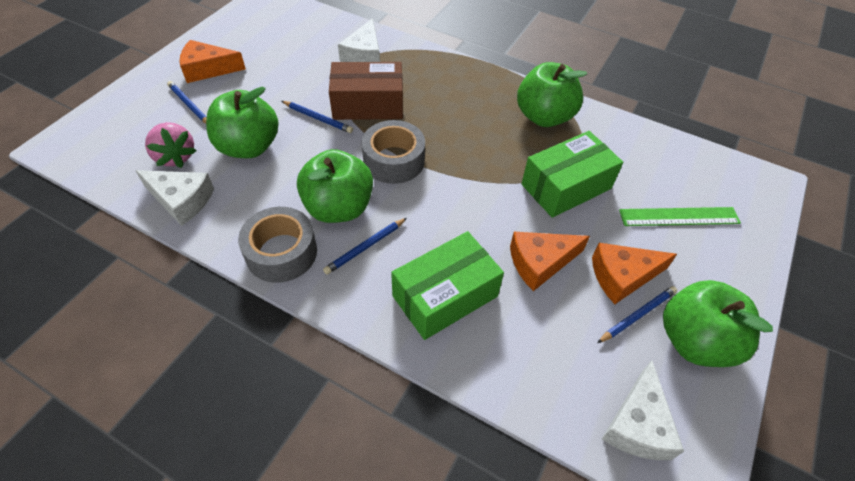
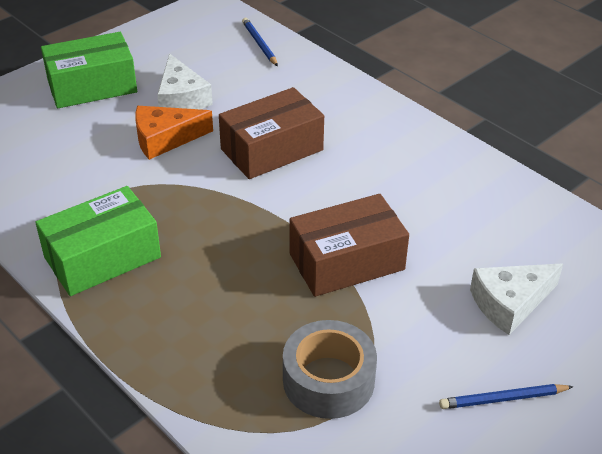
blue pencil: [167,81,207,124] [282,101,353,133] [323,218,407,275] [597,286,677,343] = 4 -> [242,18,278,66] [439,384,574,409] = 2
brown box: [329,62,403,120] = 1 -> [219,87,324,179] [290,194,409,297] = 2
green apple: [206,86,279,158] [297,149,373,223] [517,62,587,127] [663,280,773,367] = 4 -> none = 0
green ruler: [619,207,741,226] = 1 -> none = 0
grey tape: [238,207,317,283] [362,120,425,184] = 2 -> [283,320,377,419] = 1
orange cheese: [180,40,246,83] [510,232,590,291] [592,243,677,304] = 3 -> [135,106,213,160] = 1
pink strawberry: [145,122,196,168] = 1 -> none = 0
white cheese: [136,170,214,226] [338,18,380,62] [602,360,684,460] = 3 -> [157,53,213,109] [470,263,563,335] = 2

